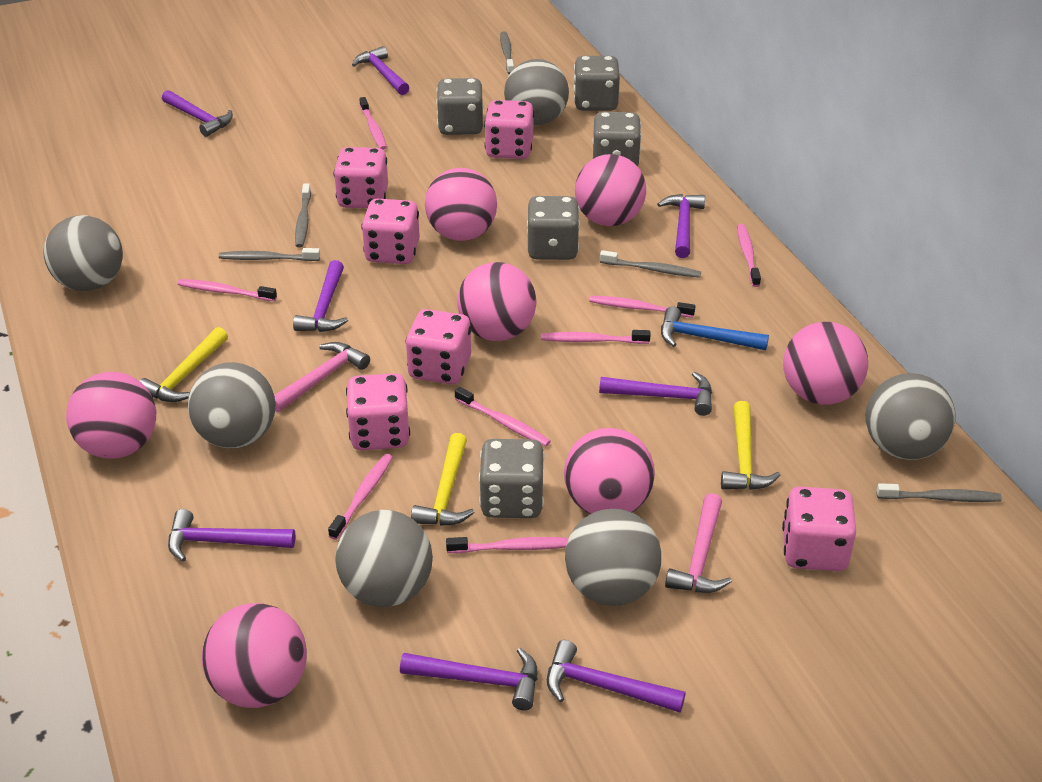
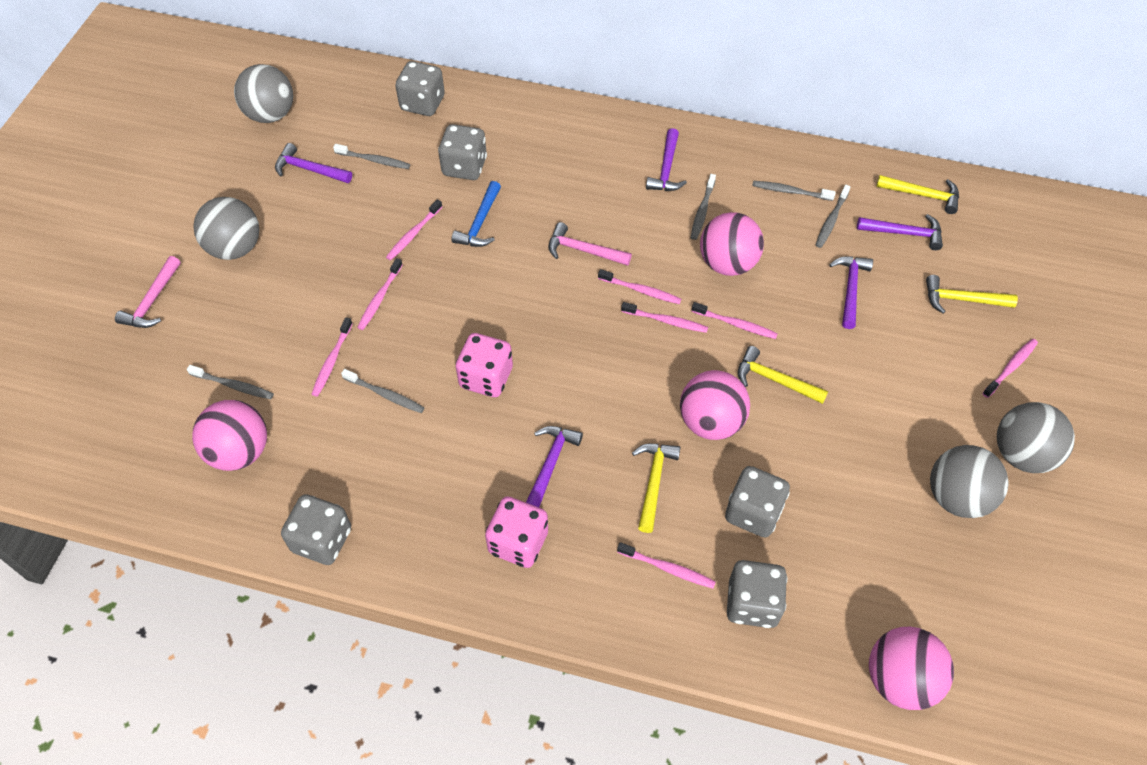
grey ball: [43,215,123,291] [188,362,276,448] [335,510,433,607] [504,59,569,125] [565,509,661,606] [866,373,956,460] = 6 -> [193,197,259,260] [234,64,293,123] [930,445,1008,518] [997,402,1075,473] = 4
grey toothbrush: [219,248,320,261] [295,184,311,248] [500,31,514,74] [600,250,701,278] [877,483,1002,502] = 5 -> [187,365,274,399] [333,144,410,169] [341,369,425,413] [691,174,716,240] [752,181,836,201] [816,185,851,248] = 6
pink ball: [66,372,156,459] [202,603,307,708] [425,168,497,241] [457,262,536,341] [564,428,655,514] [575,154,646,226] [783,322,868,405] = 7 -> [192,400,267,471] [680,370,750,440] [700,212,764,276] [869,627,954,710] = 4
pink dice: [334,147,388,208] [346,373,410,450] [361,199,420,264] [406,309,471,384] [484,100,534,159] [782,487,856,571] = 6 -> [456,333,513,397] [485,496,548,568] = 2
purple hammer: [162,90,233,137] [168,509,295,562] [293,260,348,332] [352,46,409,95] [400,648,537,711] [547,640,685,713] [599,372,712,416] [657,194,705,258] = 8 -> [275,143,352,183] [526,426,583,507] [646,128,687,191] [829,256,873,329] [857,214,943,250] = 5
yellow hammer: [139,327,228,402] [411,433,475,526] [721,401,781,490] = 3 -> [632,444,681,533] [738,346,828,404] [876,175,959,214] [926,275,1018,314] = 4

